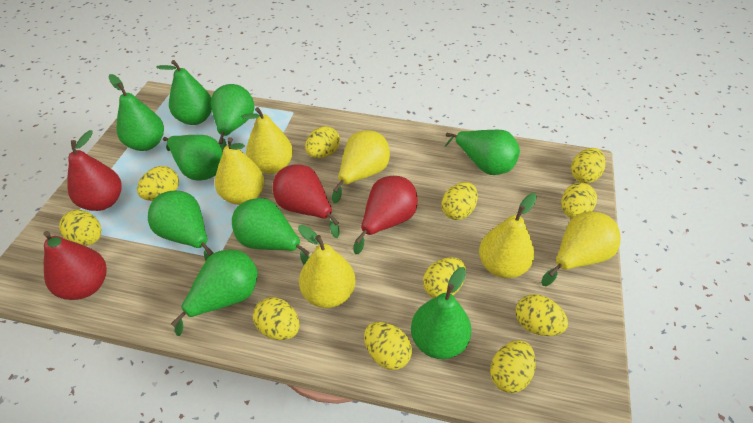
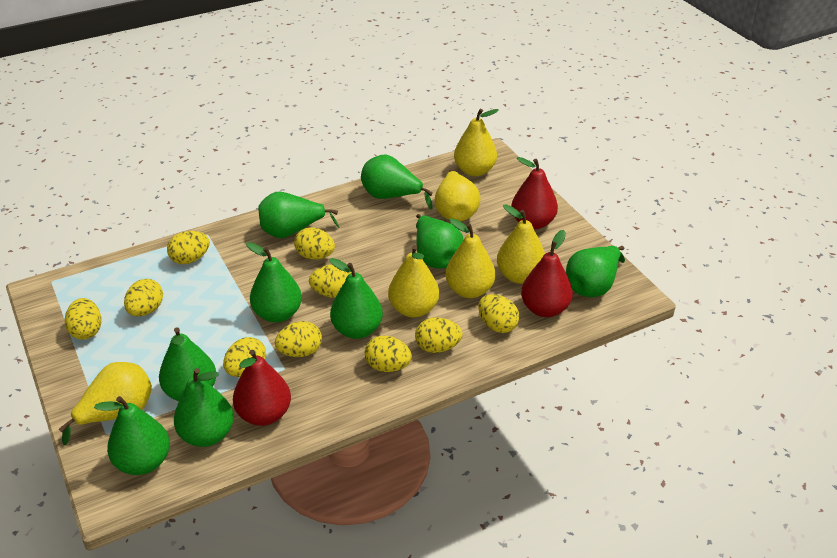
red pear: [43,231,107,300] [67,130,122,211] [273,165,339,238] [353,176,418,254] = 4 -> [233,350,291,426] [512,157,558,229] [521,230,573,317] = 3
yellow egg: [59,210,101,246] [137,166,179,201] [253,297,299,340] [305,126,340,158] [364,322,412,370] [423,257,466,298] [441,182,478,220] [490,340,536,393] [515,294,568,336] [561,183,597,218] [571,148,606,183] = 11 -> [65,298,101,340] [124,279,163,317] [167,231,210,264] [223,337,266,377] [275,321,322,357] [294,227,335,260] [309,264,351,297] [365,336,412,372] [415,317,463,353] [478,294,519,333] = 10

